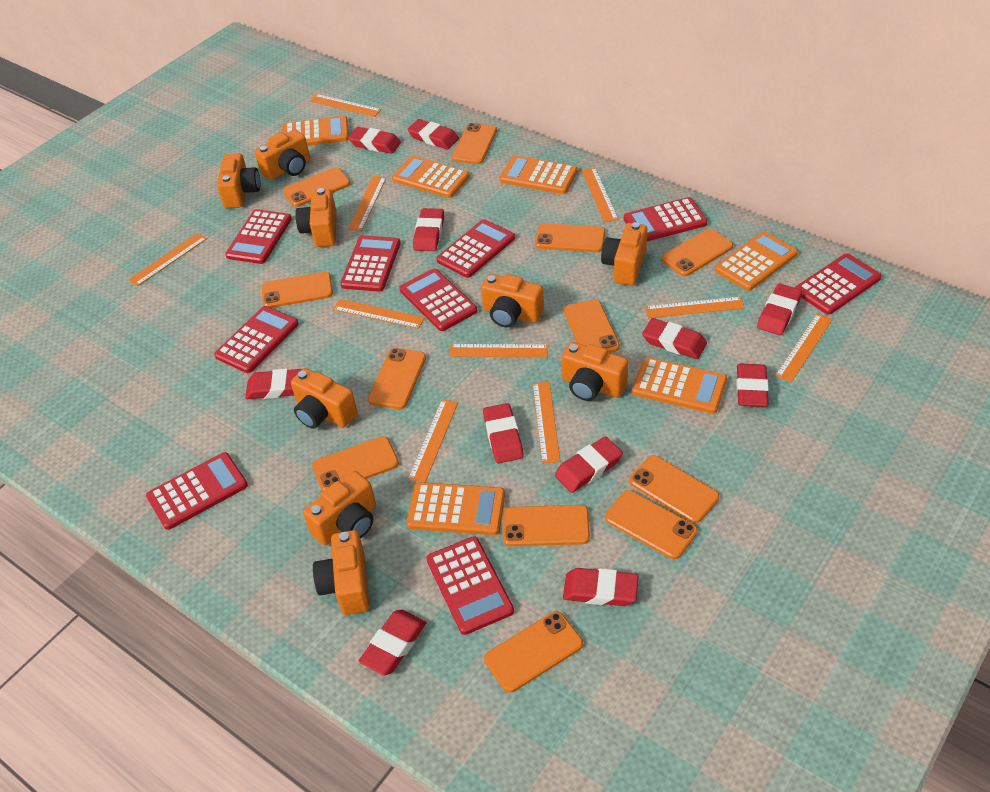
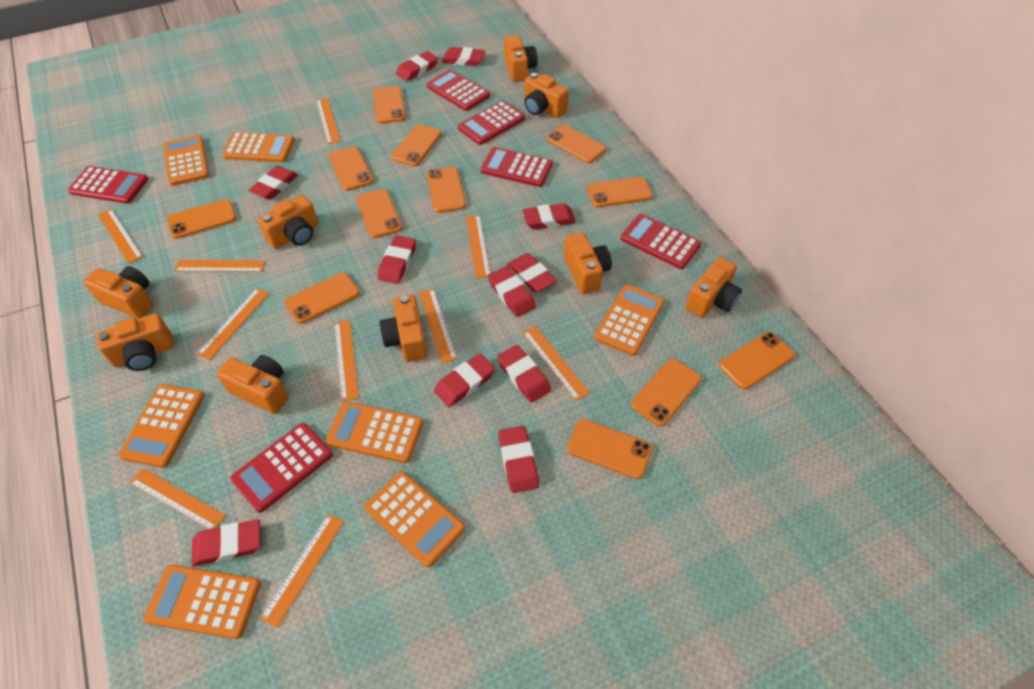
orange calculator: [282,115,349,146] [392,156,470,198] [406,482,505,535] [500,155,578,194] [632,357,727,414] [715,231,798,291] = 6 -> [119,384,204,468] [144,565,261,639] [164,135,209,186] [222,132,295,162] [326,401,423,463] [364,471,465,567] [594,284,664,356] = 7
red calculator: [146,452,248,530] [214,306,299,373] [225,209,292,264] [340,235,401,292] [399,268,477,331] [426,536,514,635] [437,219,515,278] [624,197,707,241] [795,253,881,315] = 9 -> [68,166,148,204] [230,423,333,513] [427,70,490,111] [458,100,525,145] [481,147,553,187] [621,214,701,269] = 6

